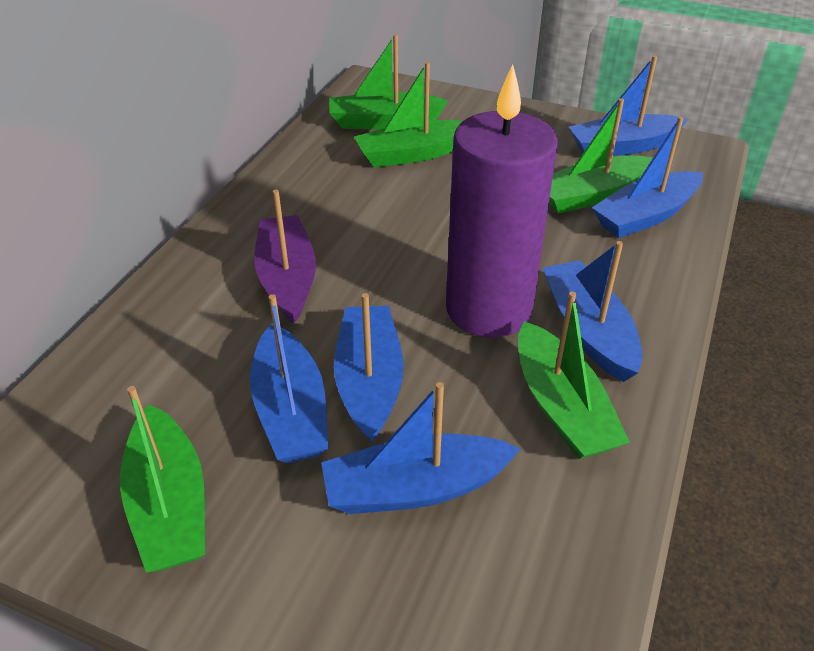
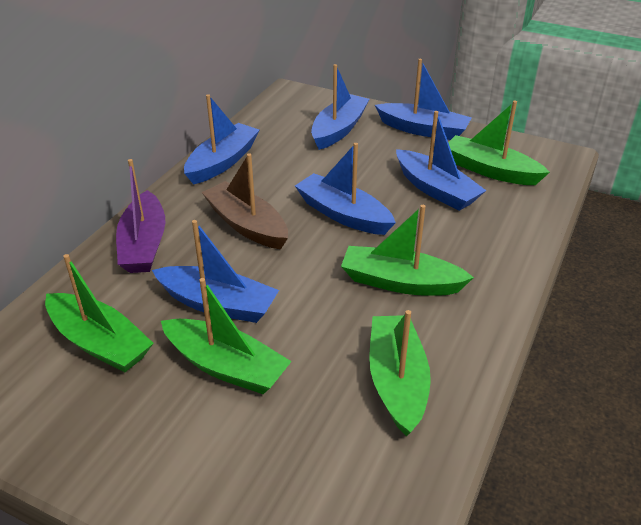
brown boat: none = 0 -> [202,153,288,249] = 1
purple candle: [446,64,558,338] = 1 -> none = 0

